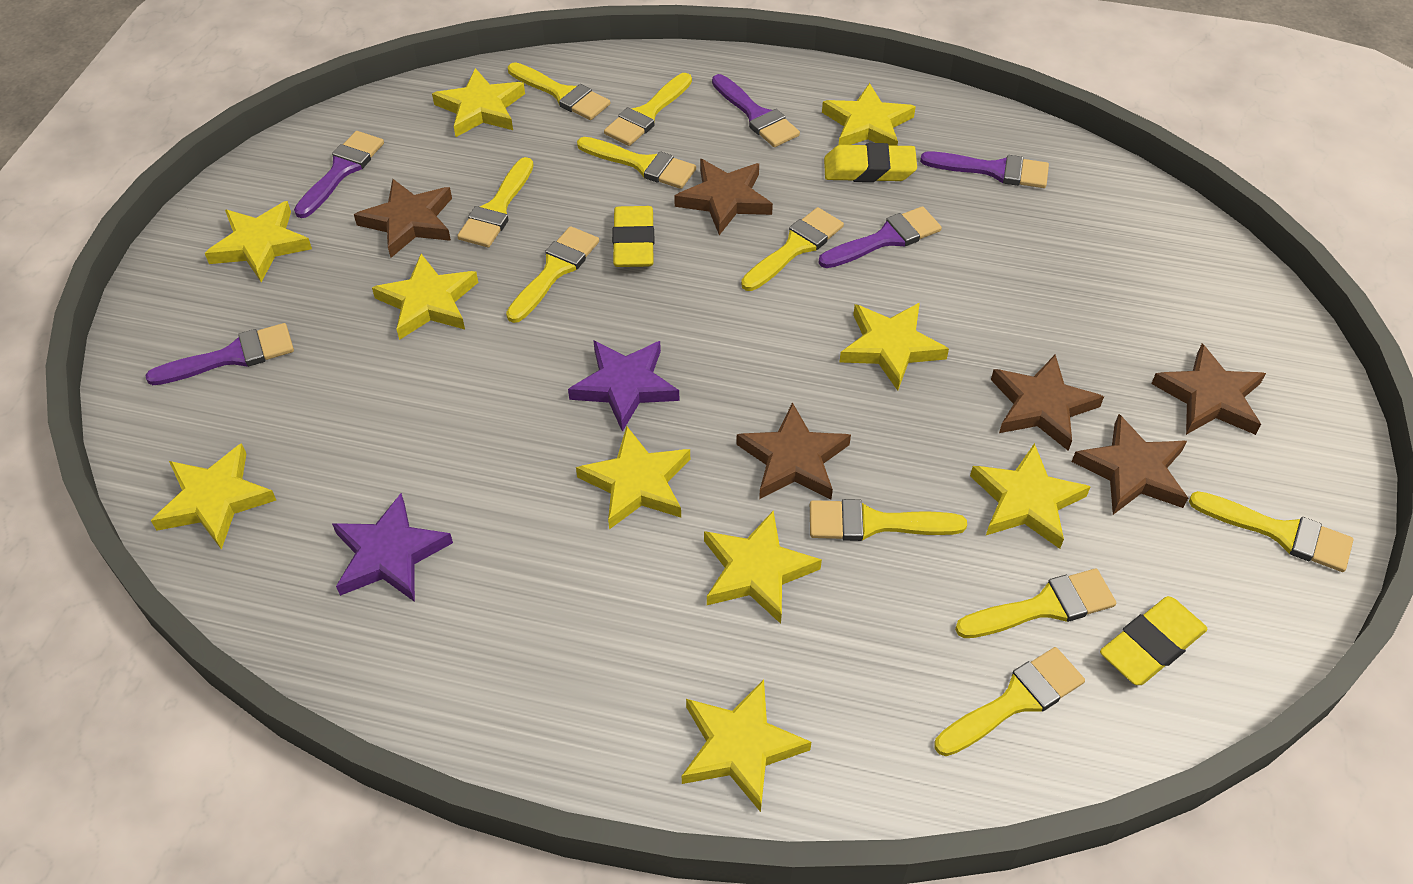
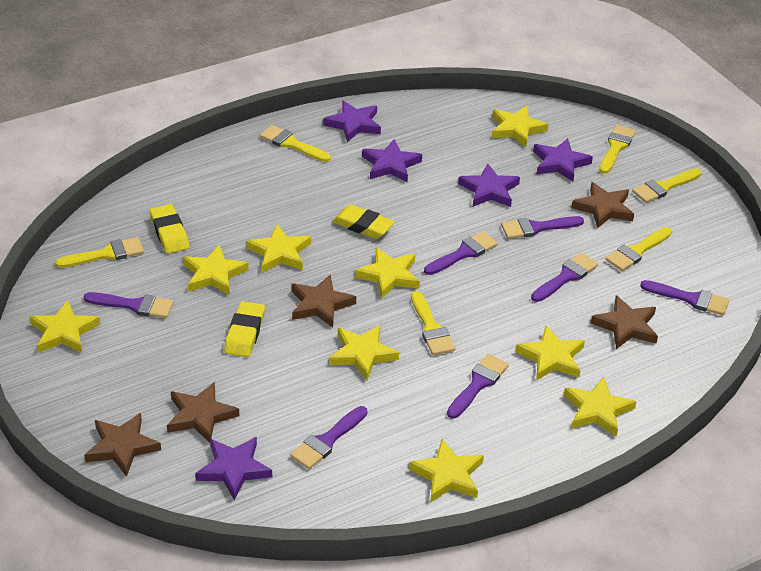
brown star: [354,179,452,258] [674,159,773,235] [736,402,851,499] [991,355,1104,451] [1072,414,1188,515] [1151,344,1266,435] = 6 -> [84,413,161,477] [167,382,239,443] [291,274,356,328] [571,182,634,228] [591,295,658,349] = 5
purple brush: [145,323,294,385] [294,131,384,218] [712,74,800,147] [819,206,942,268] [920,152,1049,188] = 5 -> [83,292,174,318] [290,406,367,469] [424,231,498,275] [447,354,509,419] [501,216,584,239] [531,253,598,302] [640,280,730,316] = 7
purple star: [332,493,453,602] [568,340,680,432] = 2 -> [195,437,272,501] [323,100,381,142] [362,139,422,183] [458,163,520,207] [533,138,593,182] = 5
yellow brush: [457,157,534,247] [506,226,599,323] [508,62,610,120] [577,137,696,189] [604,73,692,146] [741,207,844,291] [810,499,967,541] [934,647,1085,756] [955,568,1116,638] [1189,491,1353,572] = 10 -> [55,237,144,268] [260,125,331,162] [411,291,455,355] [599,125,636,174] [605,227,672,271] [632,168,702,203] = 6
yellow star: [151,443,276,550] [205,201,312,282] [372,254,478,340] [432,68,525,137] [576,426,690,529] [682,679,811,812] [704,511,822,624] [822,83,916,146] [839,303,949,391] [970,443,1091,549] = 10 -> [30,300,100,353] [183,244,249,295] [246,224,311,273] [329,325,399,380] [355,248,420,299] [409,439,484,503] [492,106,549,147] [516,325,585,381] [564,377,637,437] = 9

